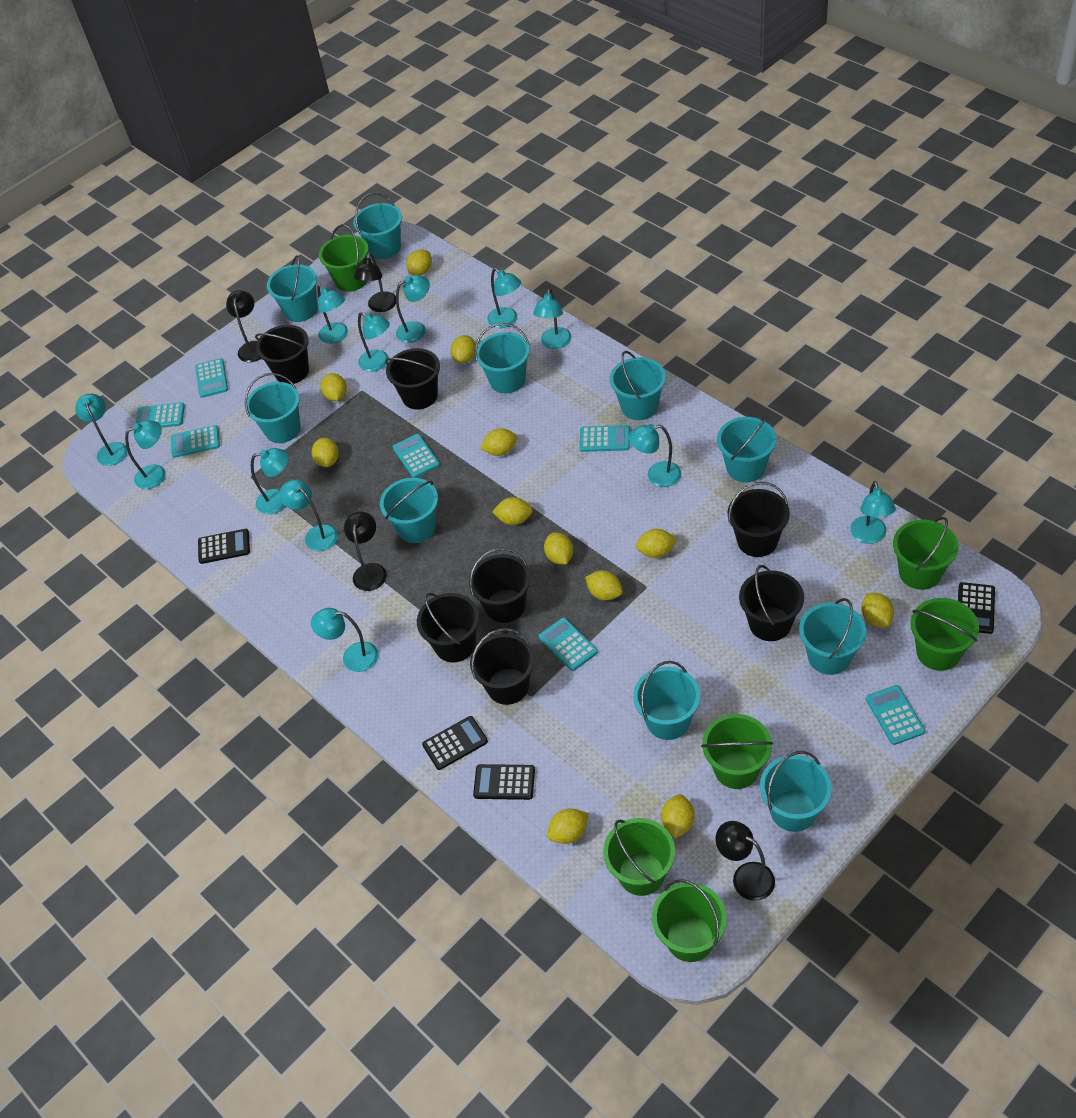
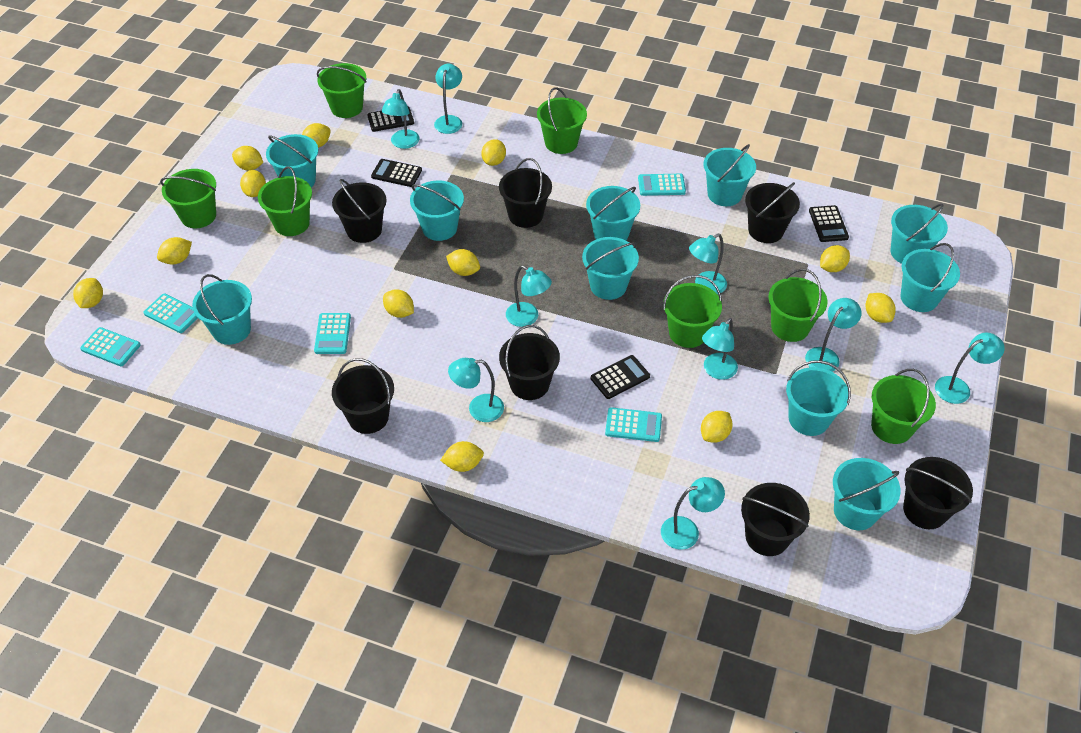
black lamp: [226,290,261,362] [344,511,387,591] [354,253,396,312] [716,821,775,901] = 4 -> none = 0
green bucket: [319,224,369,292] [603,818,675,896] [652,879,727,962] [701,714,773,789] [893,517,958,590] [911,598,979,671] = 6 -> [160,169,216,229] [258,166,312,236] [317,63,367,118] [537,87,587,154] [663,275,722,348] [768,269,827,342] [871,369,936,444] = 7
turquoise calculator: [136,402,185,428] [171,425,220,458] [195,358,228,398] [393,434,440,478] [539,617,598,671] [579,425,630,452] [866,685,925,745] = 7 -> [80,327,141,366] [143,294,197,333] [314,313,351,354] [605,407,662,442] [638,174,686,196] = 5
turquoise lamp: [75,394,128,466] [125,420,166,489] [251,448,289,514] [279,479,338,551] [311,608,378,672] [317,285,348,344] [358,312,390,372] [396,275,430,343] [487,268,521,328] [533,289,571,349] [629,424,681,487] [850,481,896,544] = 12 -> [382,89,420,149] [434,64,462,134] [448,358,504,422] [506,265,552,327] [661,477,725,550] [689,234,727,294] [702,318,738,380] [805,298,861,372] [935,333,1005,404] = 9

